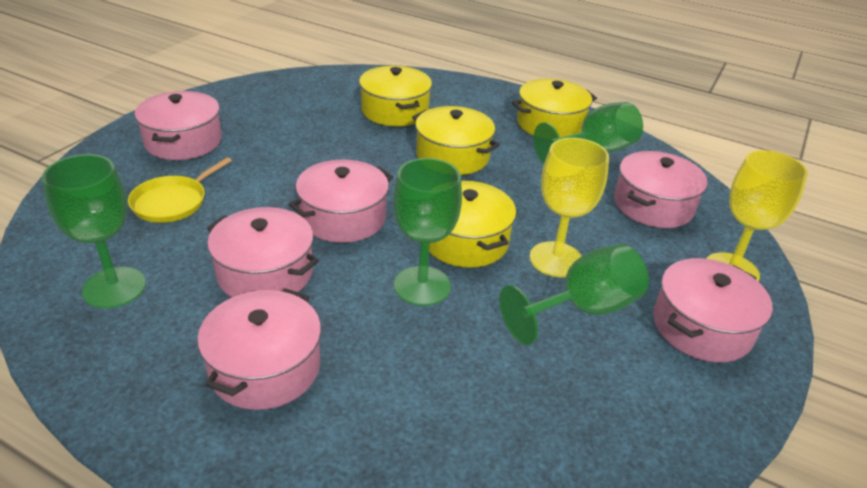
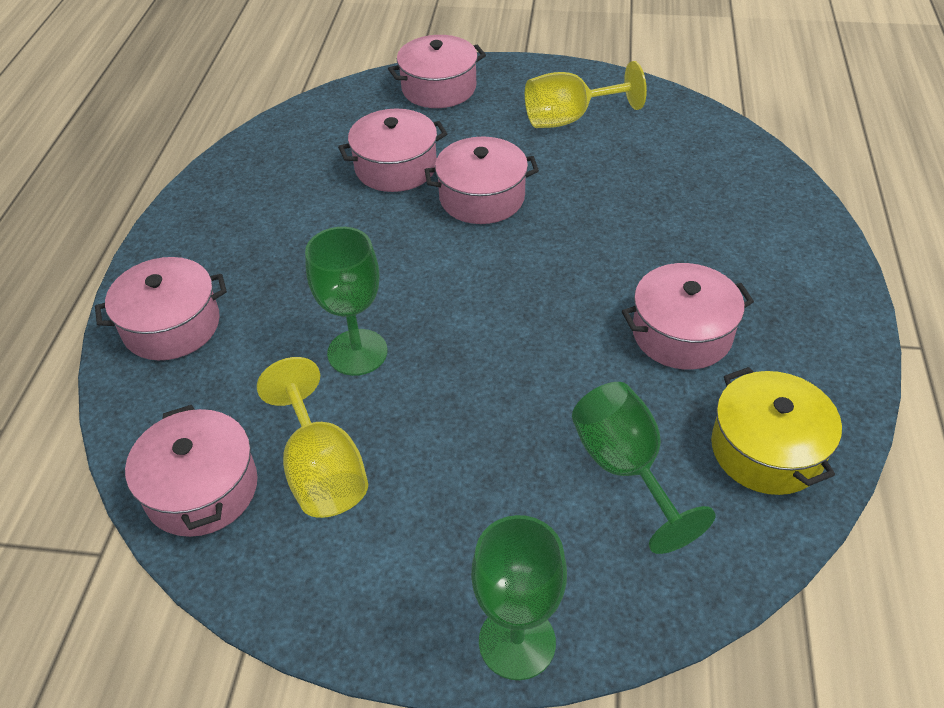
green goblet: [42,154,146,308] [393,158,462,306] [499,244,649,345] [533,102,643,164] = 4 -> [305,227,388,376] [471,515,567,680] [572,382,716,554] = 3
yellow pan: [128,157,232,223] = 1 -> none = 0
yellow pot: [359,66,432,126] [412,106,500,175] [429,181,516,268] [512,79,597,137] = 4 -> [711,367,842,495] = 1

